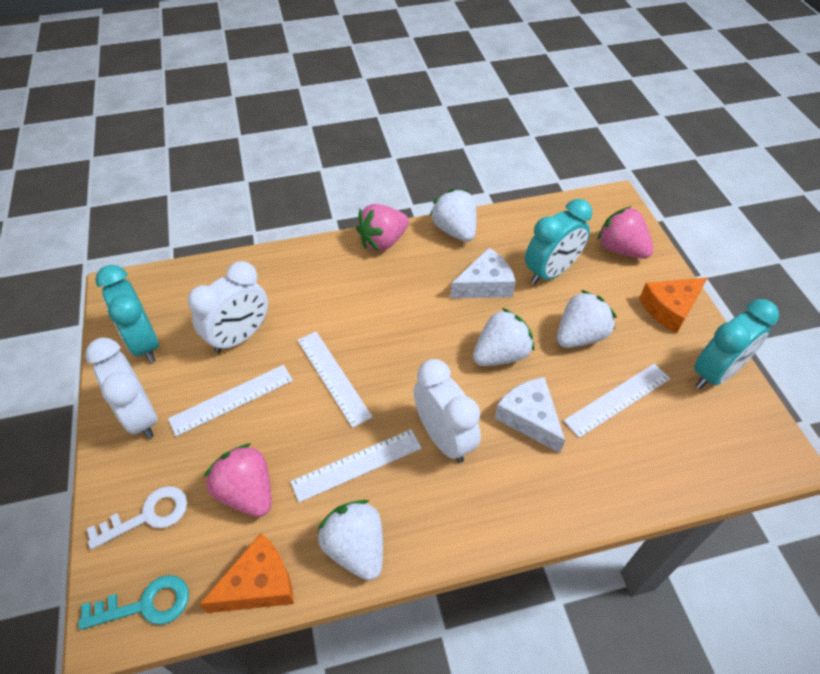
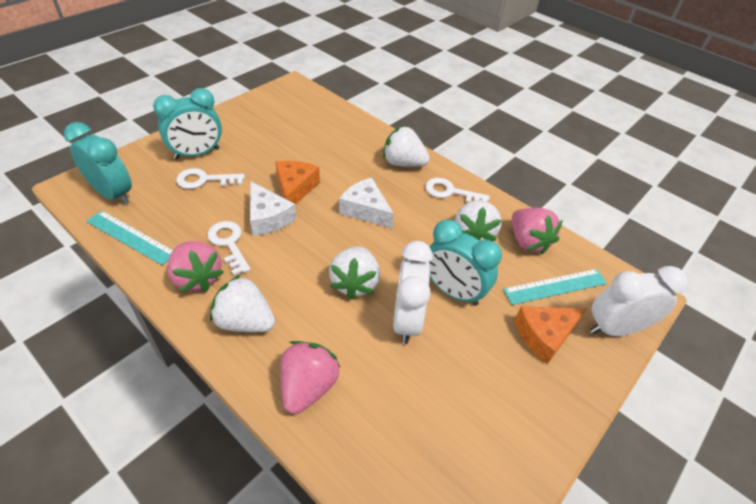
turquoise key: [78,575,189,630] = 1 -> none = 0
turquoise ruler: none = 0 -> [86,210,173,265] [503,269,607,305] = 2
white clock: [85,338,157,439] [188,261,268,353] [413,359,481,463] = 3 -> [393,241,433,344] [590,266,688,336] = 2
white key: [87,486,187,550] = 1 -> [176,168,245,189] [208,221,250,276] [425,178,490,203] = 3
white ruler: [168,365,293,436] [290,429,422,502] [297,332,372,428] [564,364,670,438] = 4 -> none = 0

